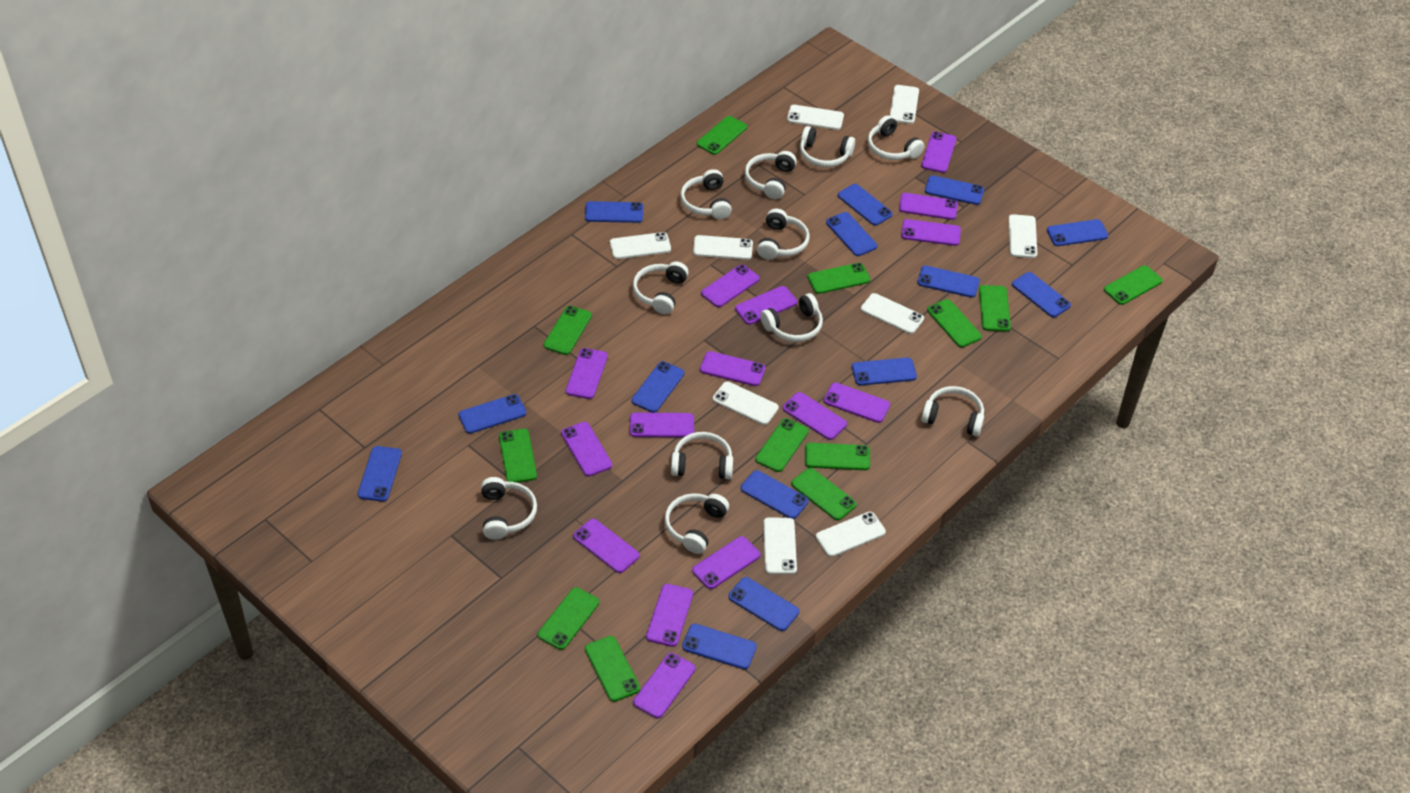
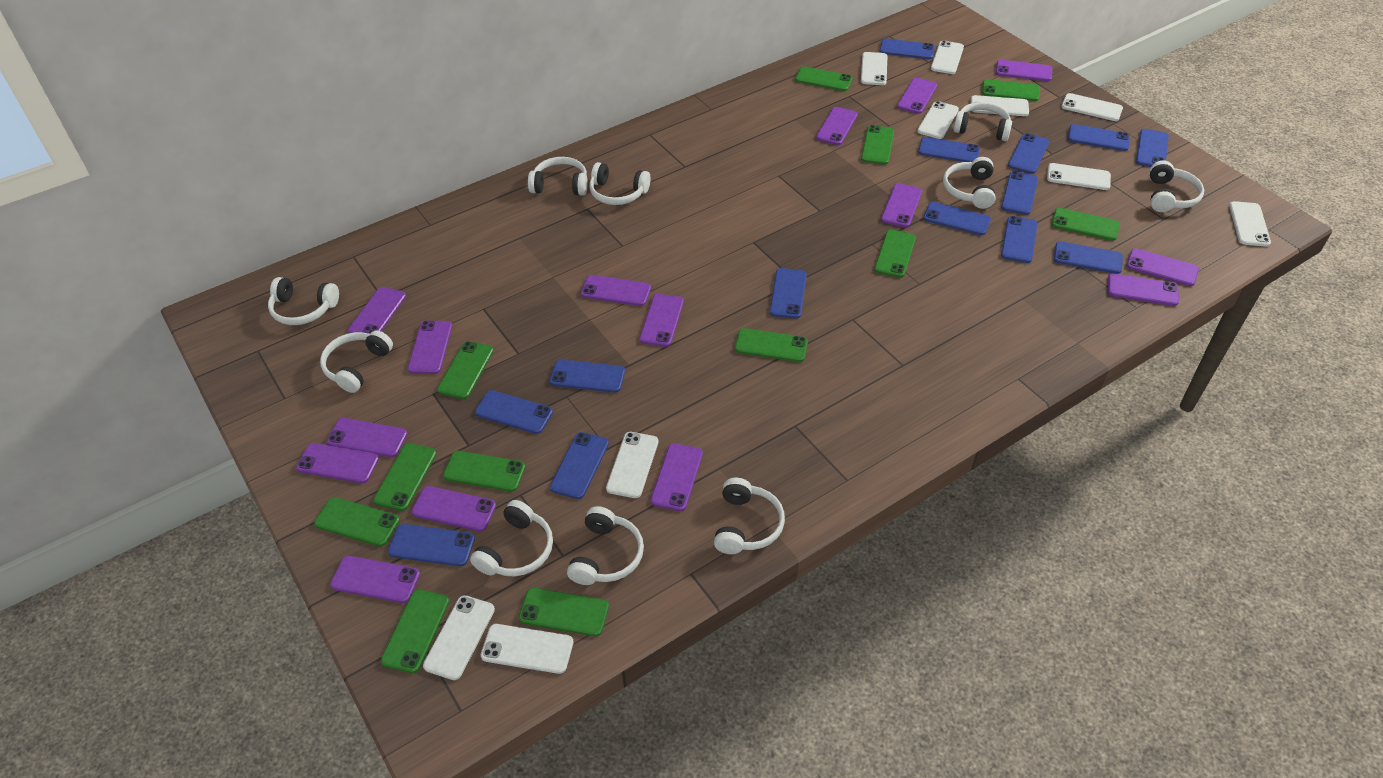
white headphones: [481,477,537,540] [633,262,689,314] [665,493,729,554] [671,432,733,479] [680,169,732,219] [745,151,797,199] [757,208,810,260] [760,293,823,342] [800,126,855,167] [868,115,924,160] [921,386,984,436] = 11 -> [268,277,339,325] [320,330,393,393] [470,500,553,576] [528,157,588,196] [567,506,644,585] [589,162,651,205] [714,478,785,554] [943,157,996,209] [953,102,1012,141] [1150,161,1204,212] = 10
white phone: [610,232,671,259] [693,235,753,260] [713,381,779,425] [763,518,797,574] [787,105,844,130] [816,512,886,557] [861,293,924,334] [890,85,919,124] [1009,214,1037,258] = 9 -> [423,595,495,680] [481,624,573,674] [606,432,658,498] [861,52,887,85] [917,101,959,139] [931,40,964,74] [971,95,1029,116] [1047,163,1111,190] [1061,93,1123,121] [1229,201,1271,247] = 10

